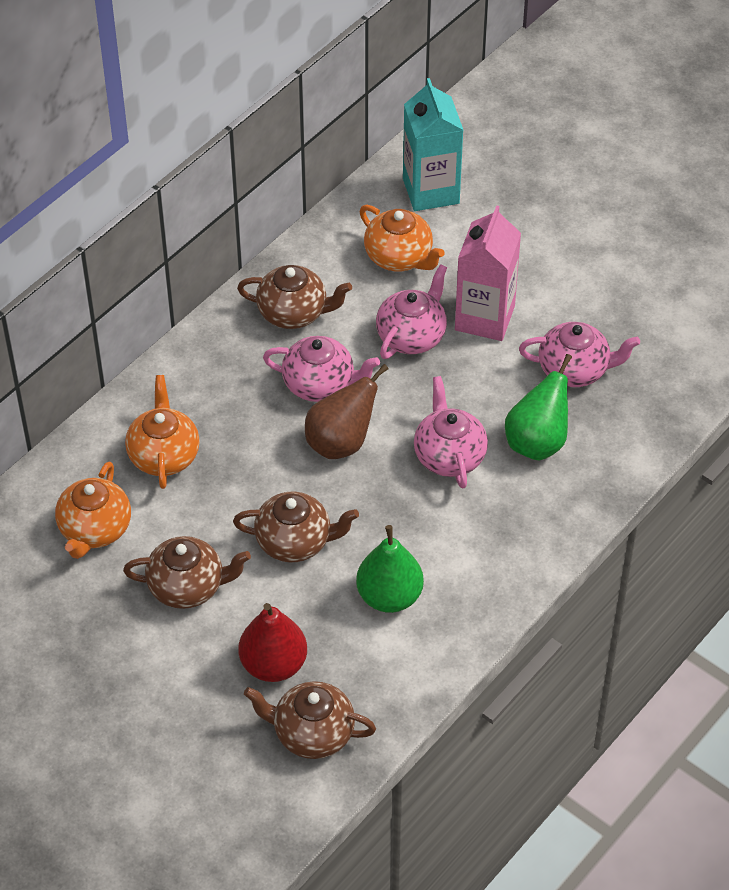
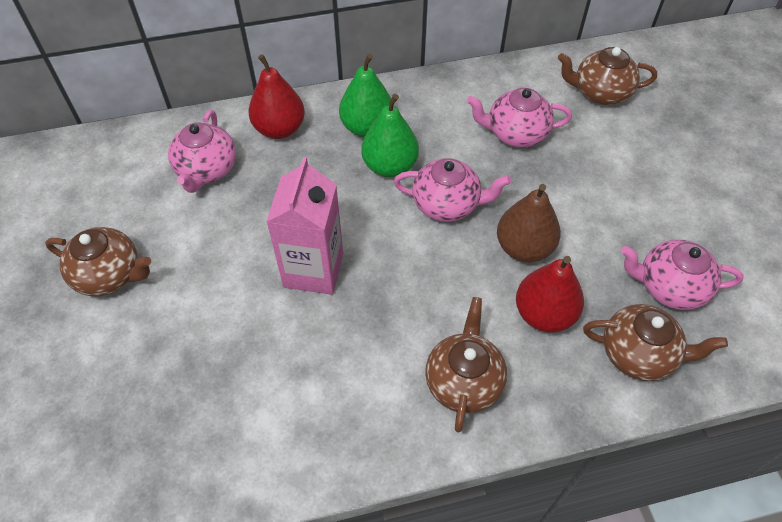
orange teapot: [55,462,131,559] [125,375,200,489] [360,205,445,271] = 3 -> none = 0
red pear: [239,603,307,682] = 1 -> [249,54,305,139] [516,256,584,333] = 2
turquoise carton: [403,78,463,211] = 1 -> none = 0

